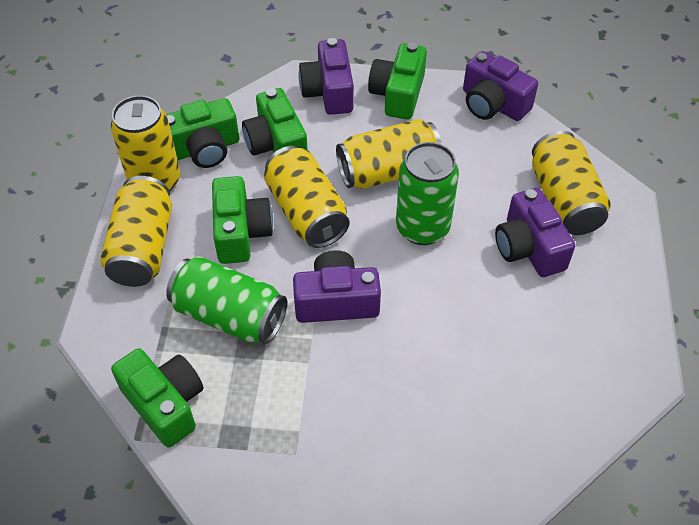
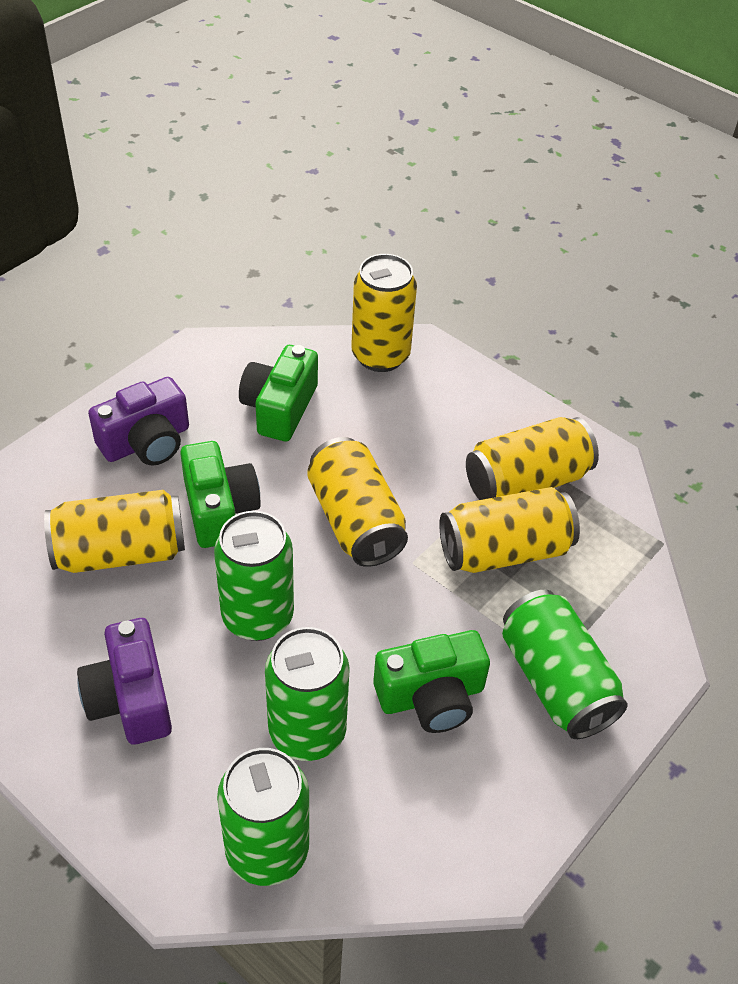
green camera: [111,348,204,448] [166,98,239,168] [212,176,273,264] [242,88,308,156] [368,43,427,119] = 5 -> [180,441,261,548] [239,345,318,442] [373,630,490,733] = 3
green can: [166,256,287,344] [396,142,459,245] = 2 -> [214,511,294,641] [217,748,309,886] [265,627,350,761] [502,590,628,739] = 4
purple camera: [293,250,381,323] [299,38,354,115] [463,51,538,121] [495,188,575,277] = 4 -> [77,618,172,745] [88,377,189,466] = 2

